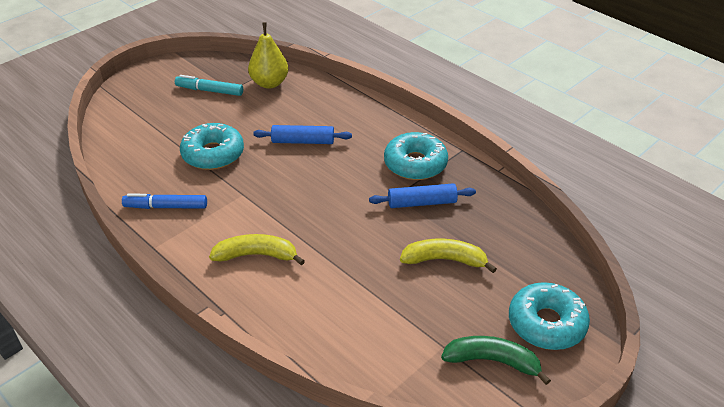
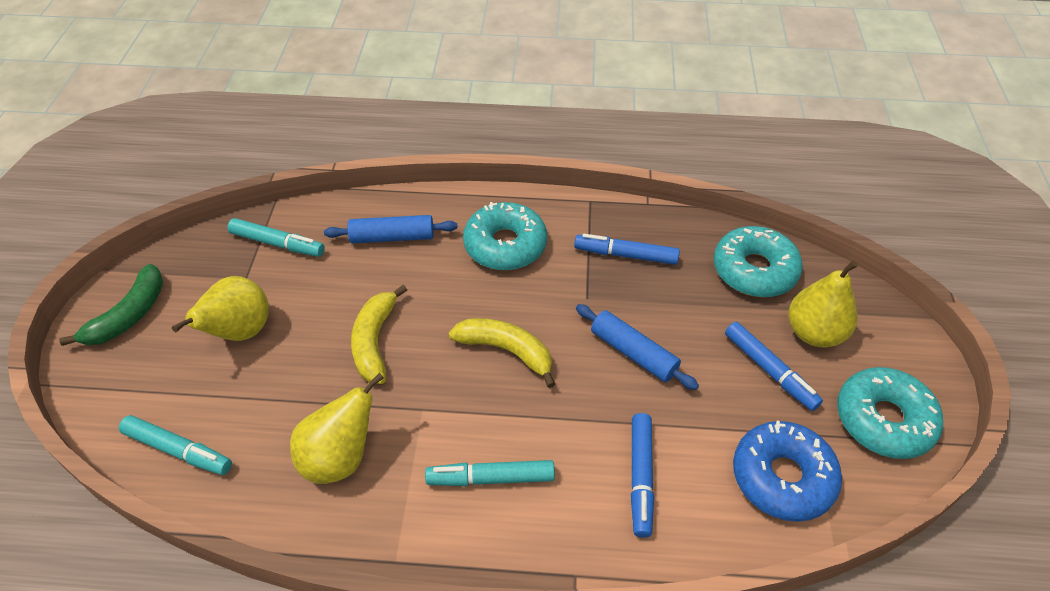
blue donut: none = 0 -> [733,421,842,522] = 1
blue marker: [122,194,207,209] = 1 -> [574,234,680,265] [631,413,654,538] [725,322,823,411] = 3
turquoise marker: [175,75,243,96] = 1 -> [119,415,232,475] [227,218,325,257] [425,460,555,486] = 3
yellow pear: [248,22,288,88] = 1 -> [172,276,269,341] [290,372,384,484] [788,261,858,347] = 3

